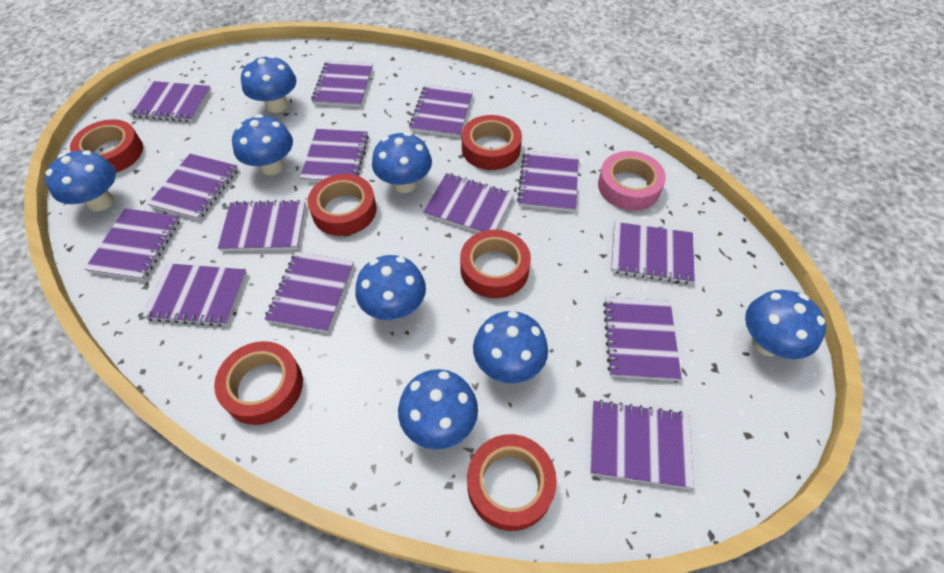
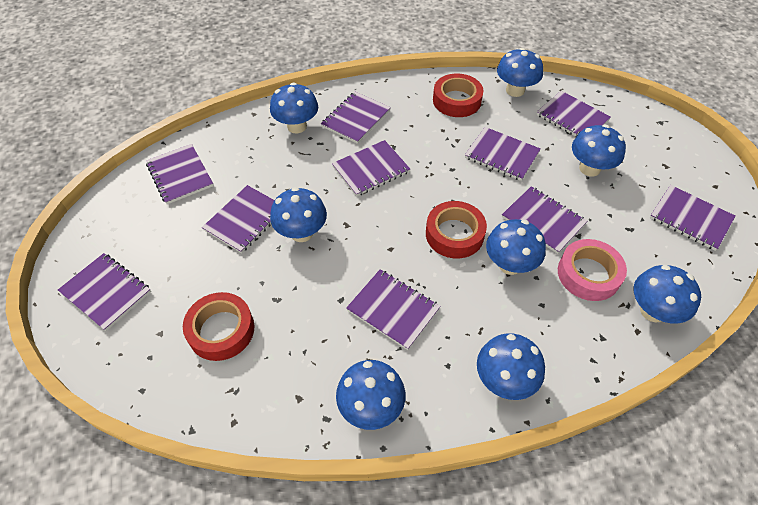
purple notebook: [84,208,180,281] [128,81,211,122] [142,263,247,327] [148,154,238,220] [218,200,306,251] [265,252,354,333] [300,129,369,182] [311,61,373,107] [409,85,473,138] [423,173,514,233] [517,151,579,212] [590,400,694,489] [603,297,682,381] [611,222,695,284] = 14 -> [58,253,151,331] [146,144,213,204] [202,185,274,253] [321,92,391,144] [332,140,410,196] [346,269,441,350] [465,127,541,181] [502,186,587,254] [536,91,611,137] [650,185,735,251] = 10
red tape: [70,119,143,173] [214,341,303,425] [308,174,377,236] [460,229,531,298] [462,115,522,170] [467,434,557,531] = 6 -> [183,292,254,361] [426,201,487,258] [433,74,483,117] = 3

